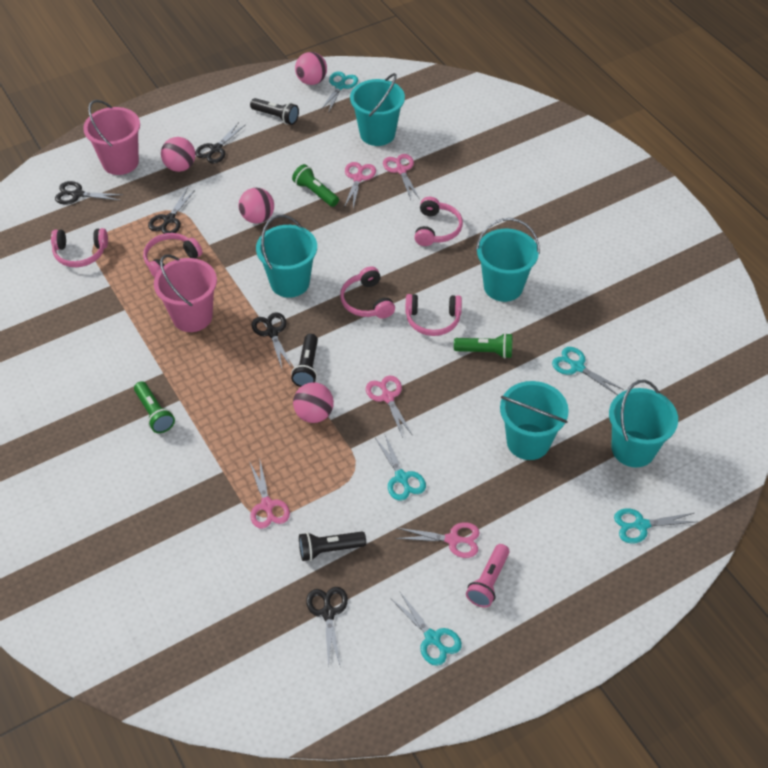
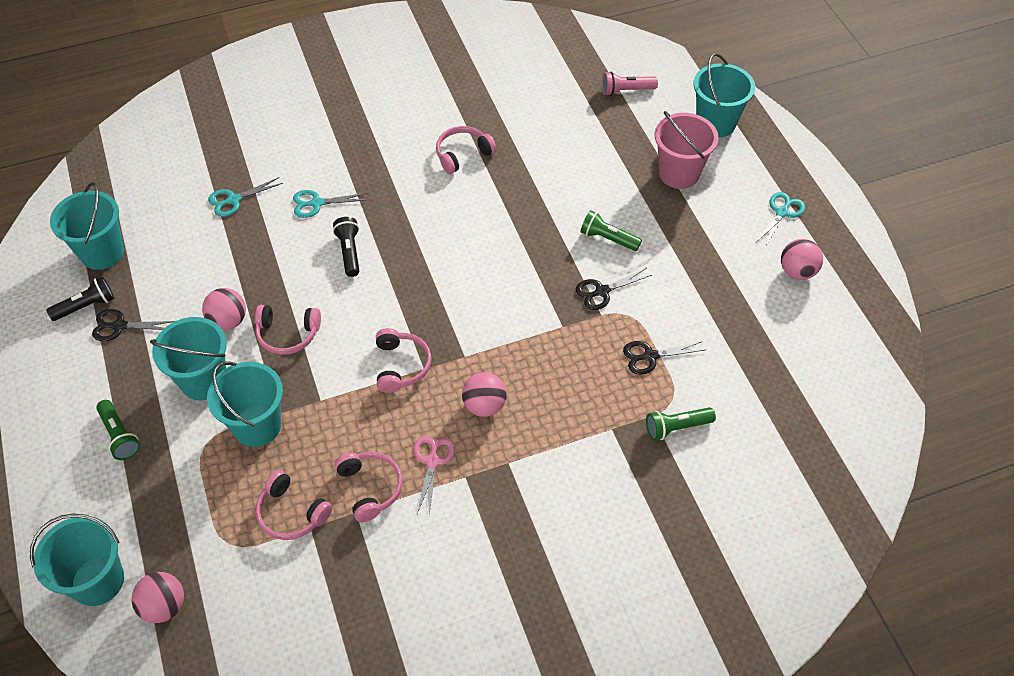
black flashlight: [250,98,299,125] [291,334,318,387] [299,531,366,561] = 3 -> [46,277,114,321] [333,217,359,277] = 2
black scissors: [55,181,123,204] [148,188,195,234] [195,122,246,164] [251,313,292,368] [306,587,348,669] = 5 -> [92,309,175,342] [576,268,652,310] [623,341,704,375] = 3
pink bucket: [83,100,140,175] [154,254,217,332] = 2 -> [655,111,719,189] = 1
pink scissors: [249,461,290,529] [344,162,376,208] [366,376,413,438] [383,154,419,200] [395,522,480,558] = 5 -> [414,436,455,515] = 1
turquoise scissors: [321,72,358,113] [375,435,426,501] [390,591,462,666] [552,347,624,395] [614,508,696,544] = 5 -> [208,177,283,217] [293,190,367,218] [756,192,805,247] = 3

